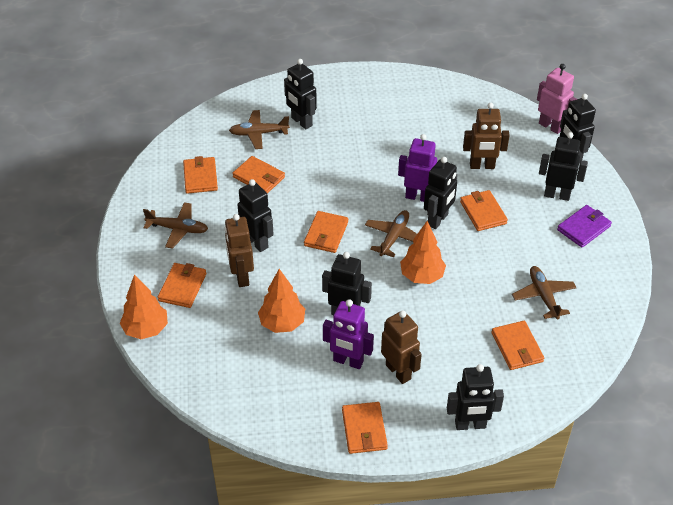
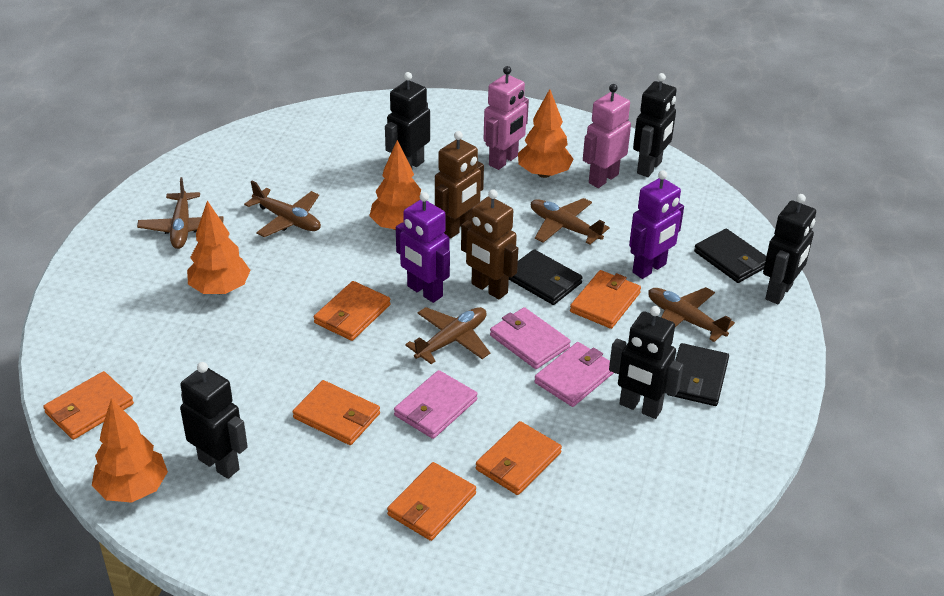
black robot: [237,179,274,252] [284,59,317,129] [322,252,372,315] [424,157,457,229] [447,364,504,430] [539,132,588,201] [560,94,596,164] = 7 -> [180,362,248,479] [385,72,430,168] [609,306,683,419] [633,73,677,177] [763,194,816,304] = 5
black wallet: none = 0 -> [509,249,583,305] [667,343,729,406] [694,229,766,283] = 3
brown plane: [143,202,208,249] [229,110,290,149] [365,210,417,257] [512,266,577,320] = 4 -> [137,177,224,249] [244,181,321,237] [405,307,490,364] [531,198,610,244] [648,287,735,342] = 5
brown robot: [225,214,254,287] [381,311,422,384] [463,103,510,169] = 3 -> [435,131,484,239] [461,190,518,299] = 2
orange tree: [120,275,168,339] [258,269,305,333] [400,221,446,284] = 3 -> [92,398,168,503] [187,201,251,294] [369,140,421,231] [518,89,574,178] = 4
orange wallet: [158,263,206,308] [183,156,218,194] [232,156,285,193] [304,211,348,253] [342,402,388,454] [460,190,508,231] [491,321,544,370] = 7 -> [43,371,134,440] [292,380,380,445] [314,281,391,341] [387,462,476,541] [476,421,562,495] [570,270,641,329] = 6
pink robot: [537,64,577,134] = 1 -> [484,66,529,170] [583,84,631,188] = 2
pink wallet: none = 0 -> [394,370,478,439] [490,307,571,369] [534,342,613,407] = 3
purple wallet: [557,205,612,248] = 1 -> none = 0

